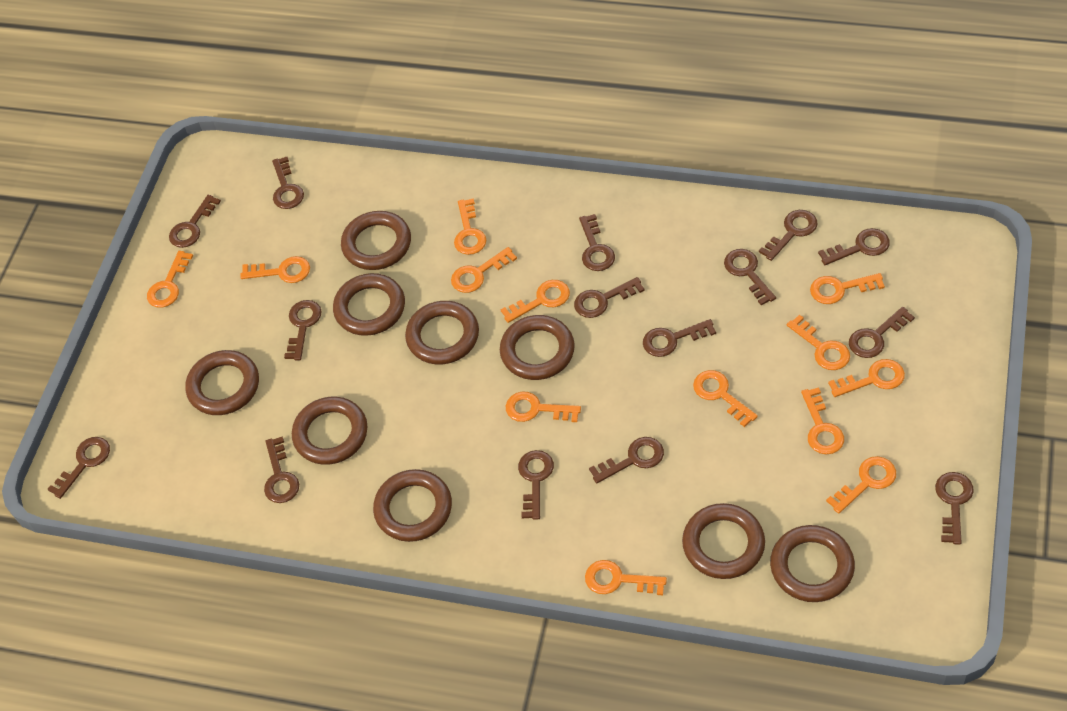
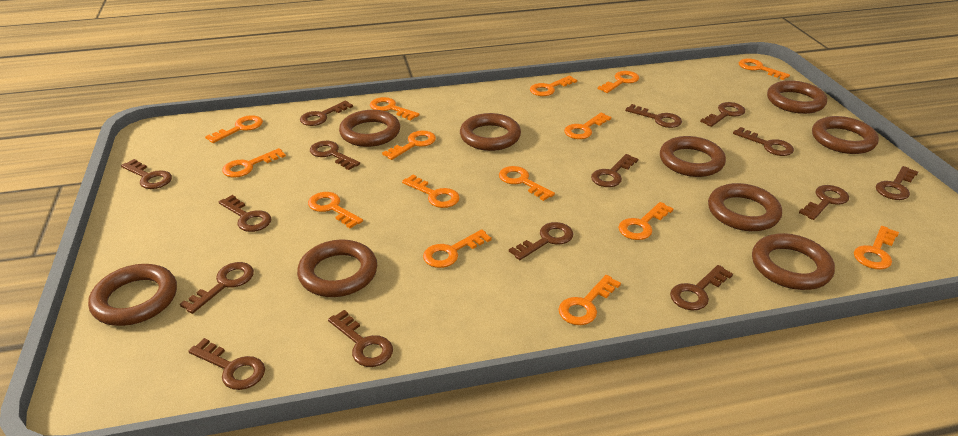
orange key: [147,251,193,308] [240,256,310,283] [451,247,517,293] [454,198,486,255] [501,280,570,323] [506,392,581,422] [585,560,667,595] [693,370,758,427] [787,315,850,370] [801,387,844,454] [810,273,885,304] [826,456,896,514] [828,359,905,397] = 13 -> [205,115,263,143] [222,148,286,178] [308,192,363,228] [370,97,419,121] [382,130,436,160] [402,175,460,208] [423,229,492,268] [499,166,555,201] [530,76,577,96] [558,275,621,325] [564,113,611,139] [598,71,639,93] [618,202,674,240] [738,58,790,80] [854,226,899,270] = 15

